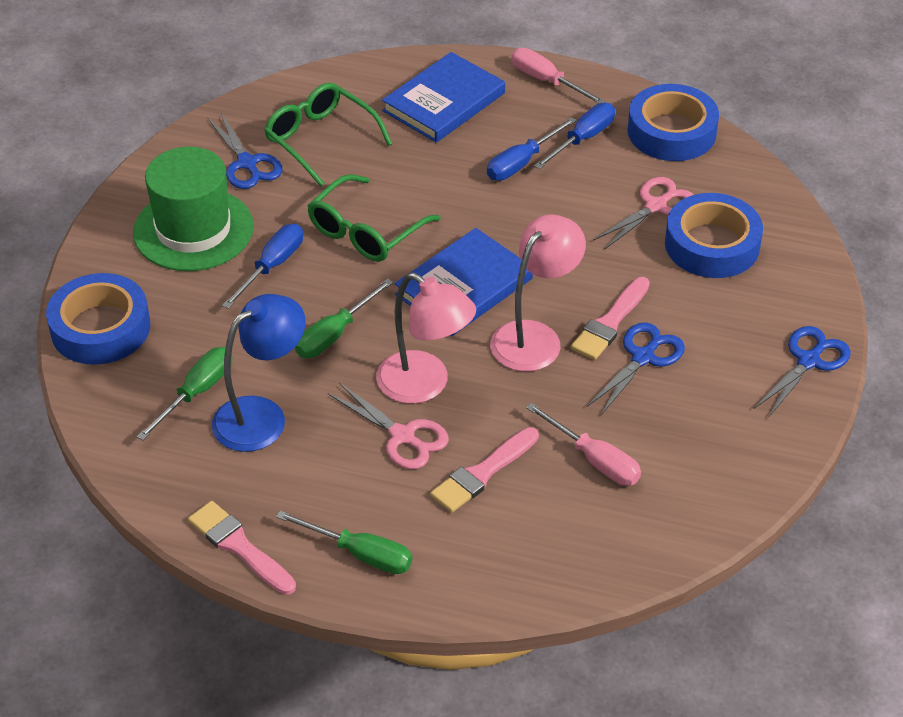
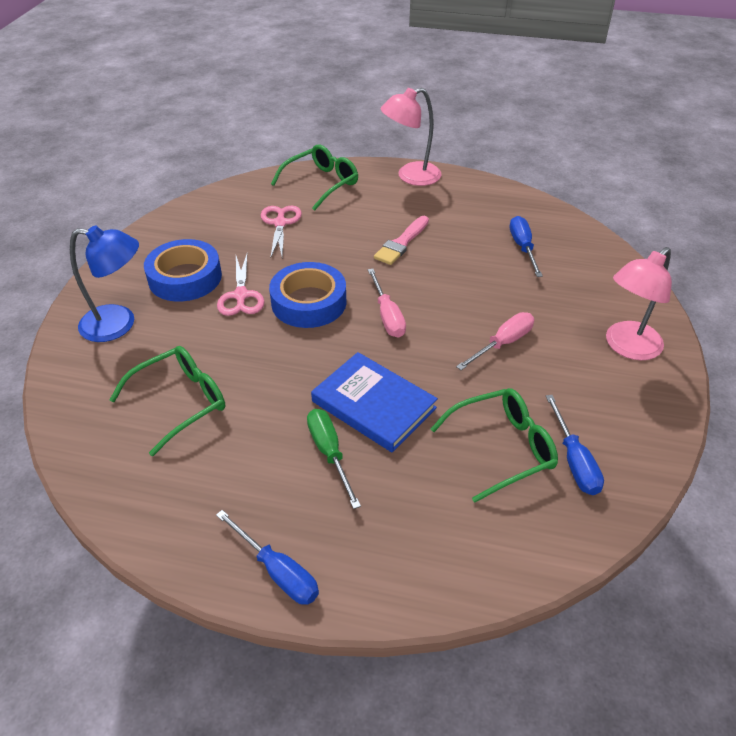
blue book: [382,52,505,143] [395,228,533,336] = 2 -> [311,352,438,452] = 1
blue scissors: [208,113,282,189] [587,322,685,415] [754,326,851,418] = 3 -> none = 0
blue tape: [46,273,150,365] [628,84,719,161] [665,193,763,278] = 3 -> [144,239,222,301] [269,262,347,328] = 2
green glasses: [264,83,392,186] [307,174,441,262] = 2 -> [109,346,225,456] [271,144,358,211] [431,388,558,503] = 3
green hat: [133,147,254,271] = 1 -> none = 0
green screwdriver: [137,347,232,441] [276,510,412,574] [295,278,393,358] = 3 -> [307,409,361,509] = 1
pink brush: [188,501,296,595] [430,427,539,513] [570,277,650,360] = 3 -> [374,216,429,265] = 1

